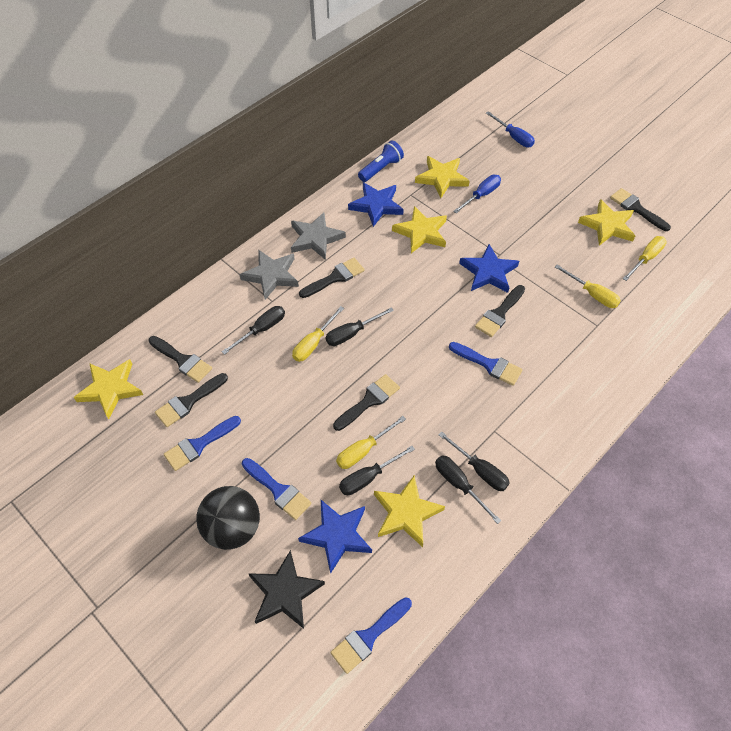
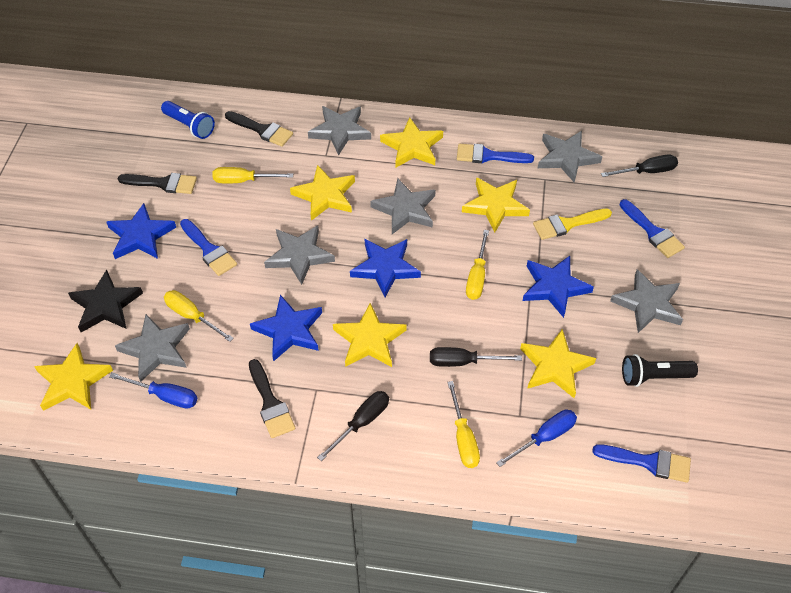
black ball: [196,486,260,550] = 1 -> none = 0
black brush: [148,336,212,383] [155,373,228,427] [299,258,365,298] [333,374,400,431] [475,285,525,337] [610,188,671,231] = 6 -> [117,173,197,194] [225,111,293,147] [249,359,295,438] = 3
black flashlight: none = 0 -> [622,354,698,387] = 1
black screwdriver: [222,306,285,355] [325,307,394,346] [339,446,415,495] [435,455,501,524] [439,432,510,491] = 5 -> [317,391,389,461] [430,347,522,367] [601,155,678,177] = 3
blue star: [298,500,372,574] [348,182,404,227] [459,244,519,293] = 3 -> [106,203,176,259] [250,295,322,362] [350,239,421,297] [523,256,594,318] = 4
grey star: [240,249,299,300] [291,212,346,260] = 2 -> [115,314,190,382] [264,225,335,285] [308,106,371,156] [370,178,436,234] [538,131,602,183] [610,269,683,333] = 6
yellow brush: none = 0 -> [533,208,612,240] = 1
yellow star: [73,359,143,419] [374,475,445,547] [392,206,447,253] [415,156,470,198] [578,199,635,246] = 5 -> [34,343,113,411] [290,165,355,221] [333,303,407,367] [380,117,443,168] [462,177,530,232] [520,329,596,398] = 6

